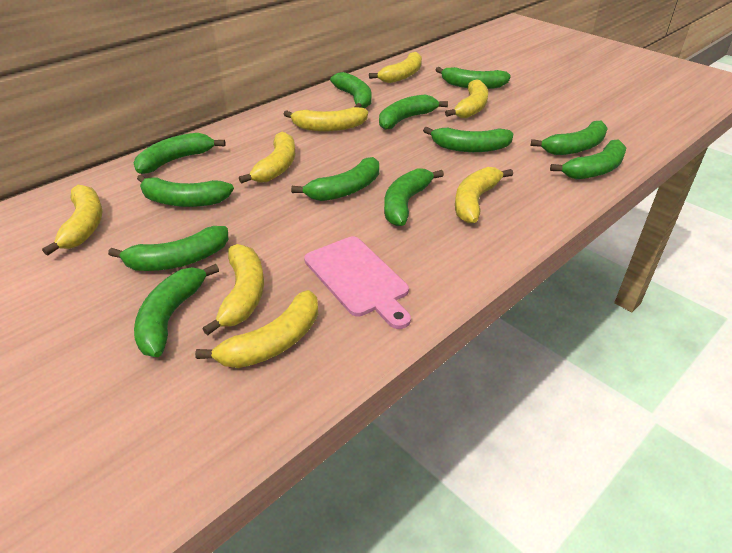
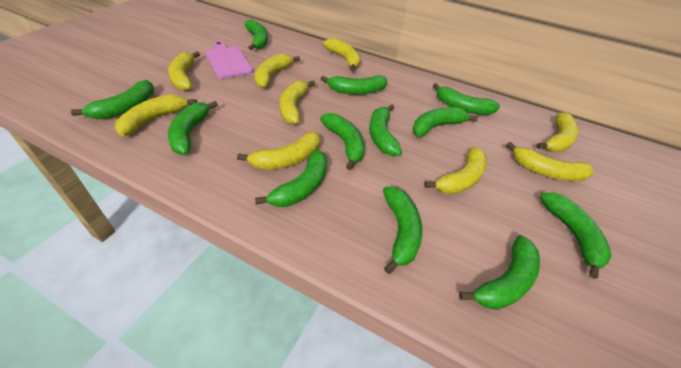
yellow banana: [42,185,102,256] [195,290,318,368] [203,244,264,335] [239,132,295,184] [283,107,368,131] [369,52,422,83] [445,79,488,118] [455,167,513,223] = 8 -> [115,94,197,136] [168,51,200,91] [237,131,320,170] [255,54,300,88] [280,81,315,124] [323,38,361,71] [424,147,487,194] [506,142,594,181] [536,113,579,152] = 9

